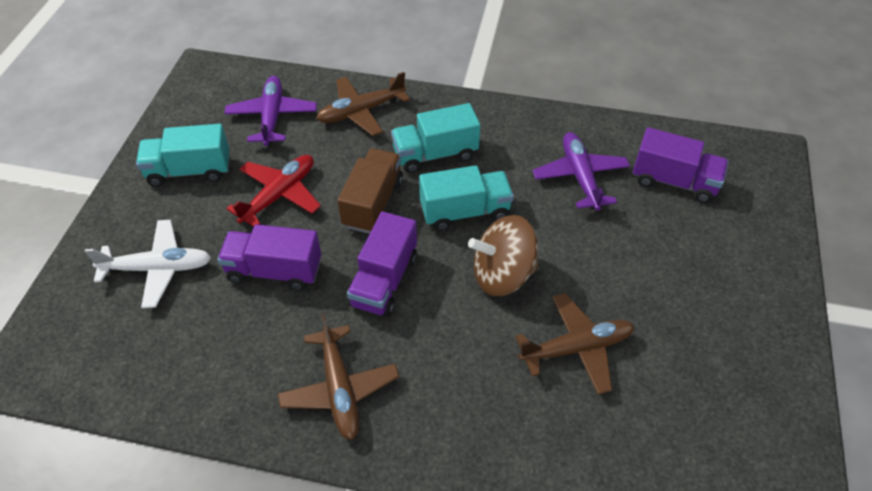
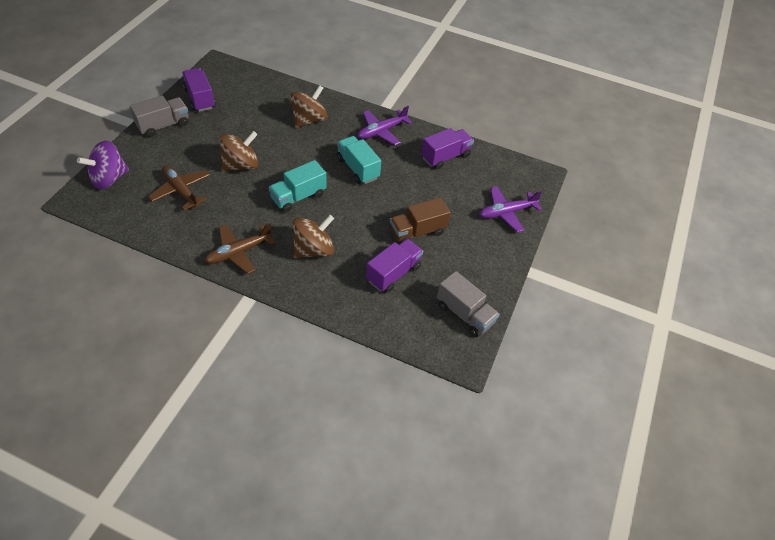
brown plane: [278,313,399,440] [316,72,410,136] [515,293,635,395] = 3 -> [148,165,210,210] [205,223,275,274] = 2
brown spinning top: [468,215,539,296] = 1 -> [219,131,259,171] [290,85,328,128] [293,215,334,258] = 3
grey truck: none = 0 -> [130,96,189,137] [437,271,500,337] = 2
purple spinning top: none = 0 -> [77,141,129,189] = 1
red plane: [226,155,321,227] = 1 -> none = 0
turquoise truck: [136,124,229,187] [391,103,480,173] [419,165,514,231] = 3 -> [269,160,326,212] [337,136,381,184] = 2
white plane: [85,220,211,308] = 1 -> none = 0

